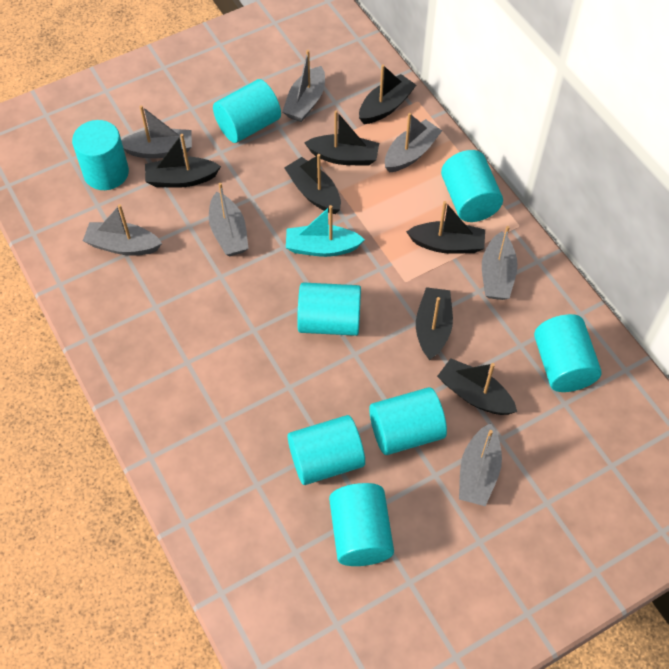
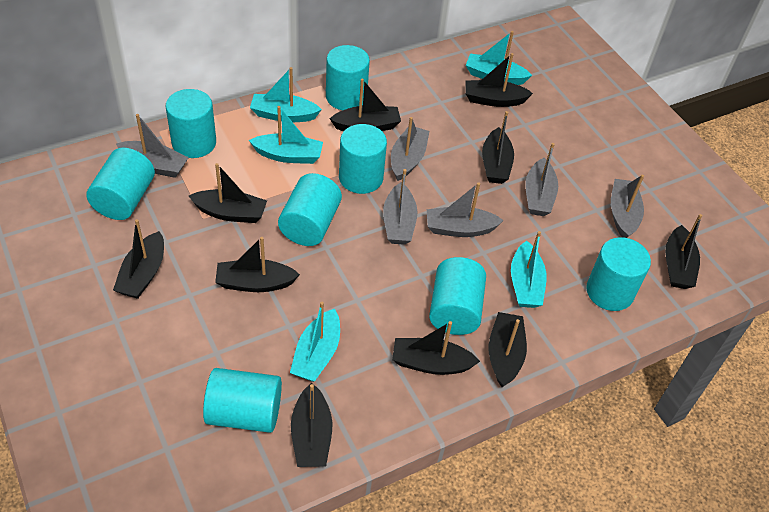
black boat: [145,134,221,188] [284,154,341,214] [304,110,379,166] [359,64,416,124] [406,201,485,254] [416,287,453,360] [437,358,517,415] = 7 -> [113,219,164,299] [189,163,267,223] [215,237,300,292] [291,383,333,467] [330,78,401,131] [392,321,480,375] [466,53,533,107] [482,111,514,184] [488,312,527,387] [665,214,702,289] = 10
grey boat: [83,204,162,256] [121,105,192,159] [209,183,249,256] [282,50,325,122] [385,113,442,173] [459,423,502,506] [482,226,518,300] = 7 -> [116,114,189,178] [383,169,418,245] [391,117,429,181] [427,182,504,237] [525,143,558,216] [611,175,644,238] = 6
turquoise boat: [286,205,365,257] = 1 -> [249,106,323,164] [250,67,322,122] [290,302,340,382] [466,31,532,85] [511,231,547,308] = 5

